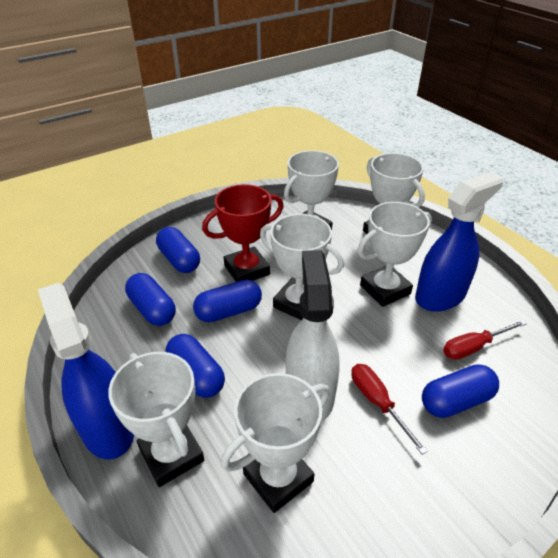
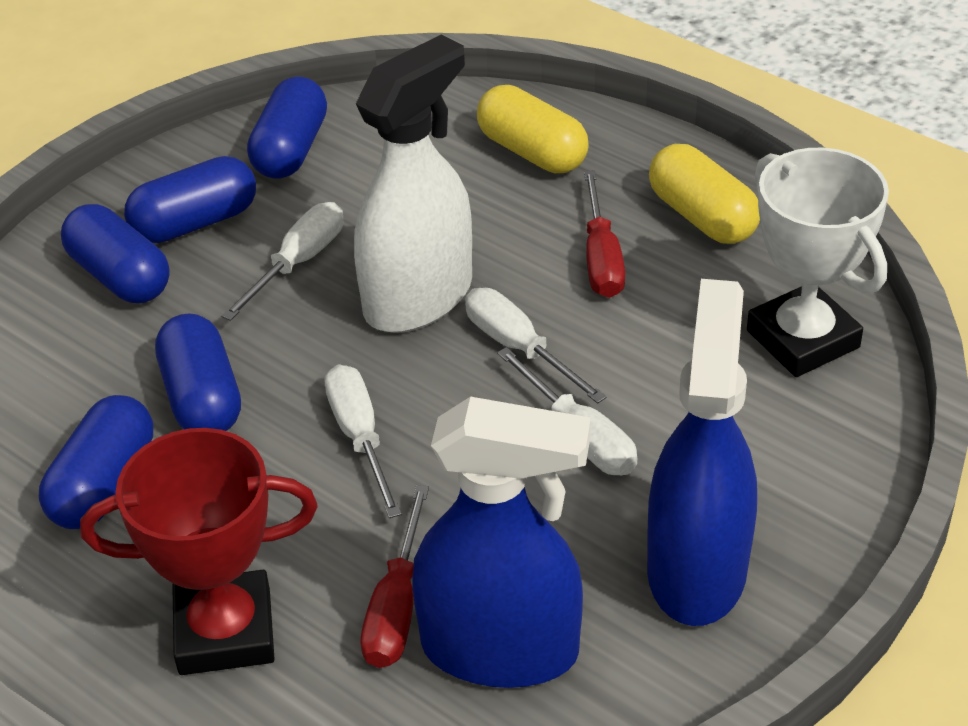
white screwdriver: none = 0 -> [221,202,343,321] [324,365,402,518] [465,288,607,404] [497,347,638,475] = 4
white trophy: [108,352,204,487] [221,373,330,513] [260,214,344,320] [284,150,339,229] [358,202,432,307] [363,153,425,234] = 6 -> [747,148,889,377] = 1
yellow capsule: none = 0 -> [477,85,589,173] [649,144,760,244] = 2

